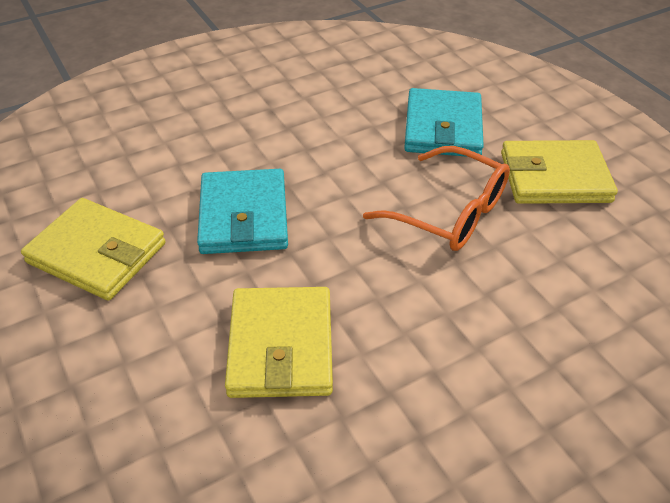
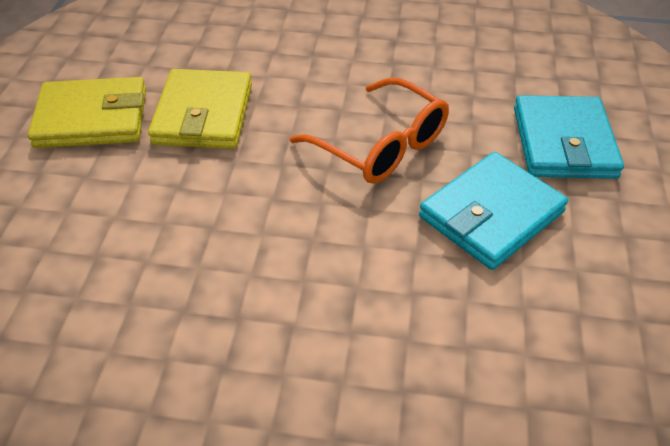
yellow wallet: [21,198,166,301] [225,287,333,398] [501,140,618,204] = 3 -> [28,77,146,148] [148,69,252,149] = 2

